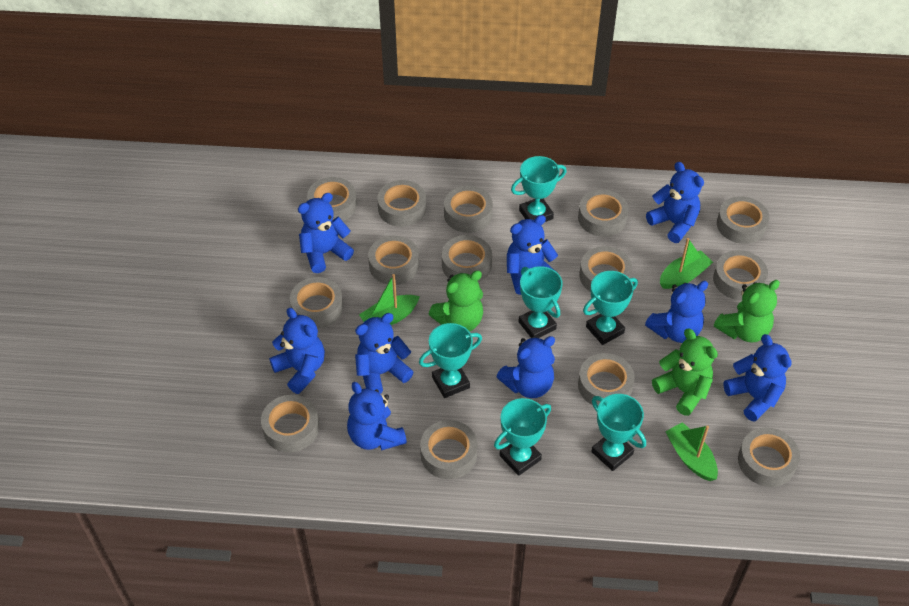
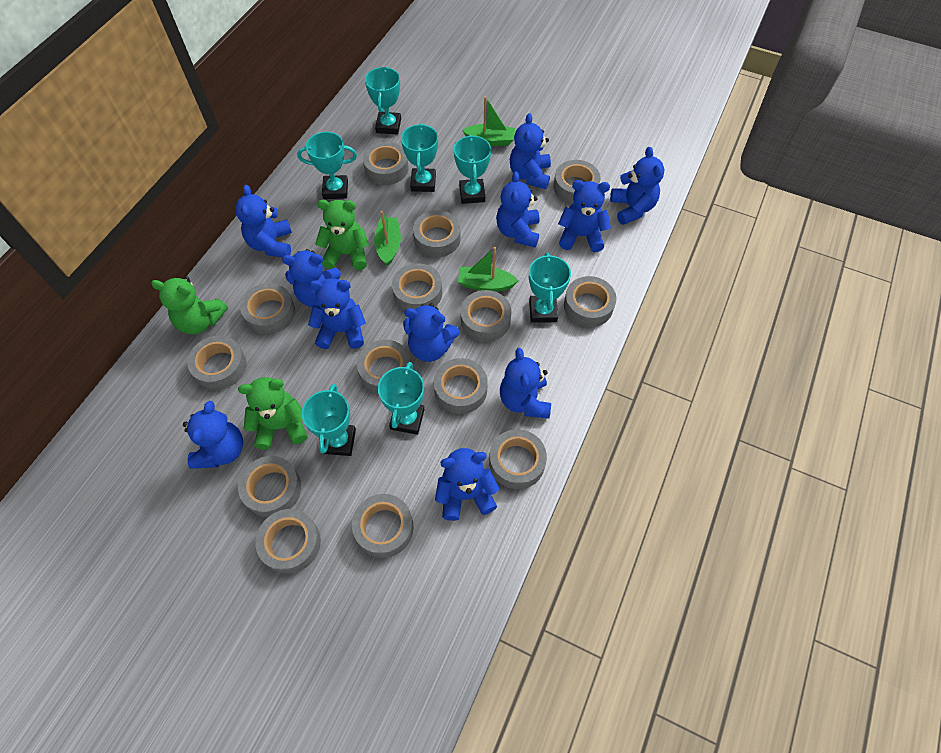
blue teddy bear: [269,308,325,394] [298,193,354,273] [347,382,407,450] [355,313,413,394] [496,336,555,398] [507,215,558,295] [645,281,708,343] [646,162,704,243] [723,334,792,422] = 9 -> [183,401,243,469] [235,185,292,257] [282,249,341,307] [308,278,366,349] [403,303,459,362] [435,448,499,521] [496,171,540,247] [500,348,551,419] [510,113,551,189] [558,180,611,252] [610,147,664,225] = 11
turquoise trophy: [419,323,482,398] [494,398,551,476] [511,156,567,222] [518,266,563,338] [583,271,638,345] [591,394,646,471] = 6 -> [297,132,357,199] [302,384,356,456] [365,67,401,135] [378,362,425,435] [401,123,438,192] [454,134,491,204] [529,252,571,323] = 7

